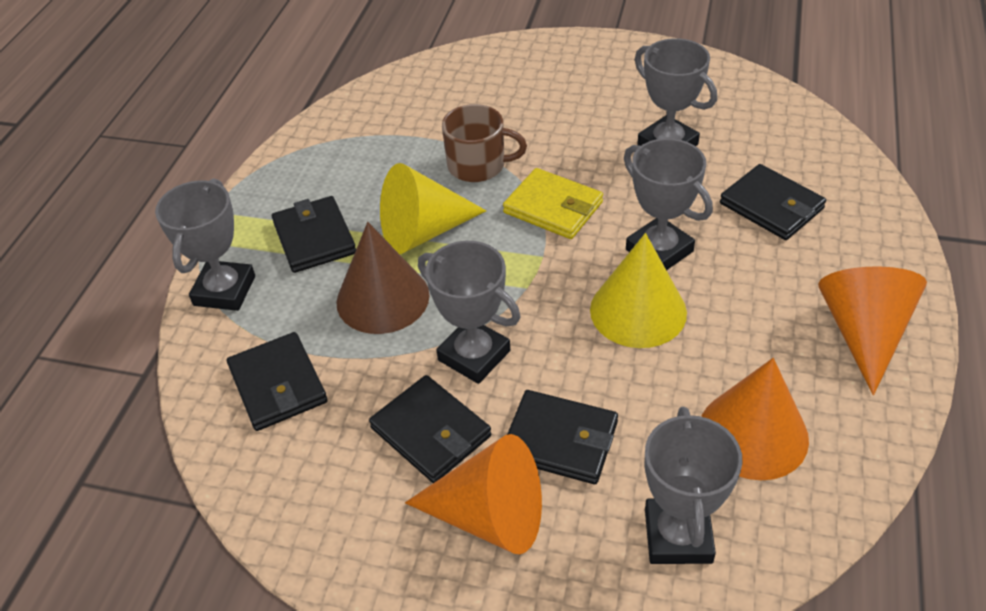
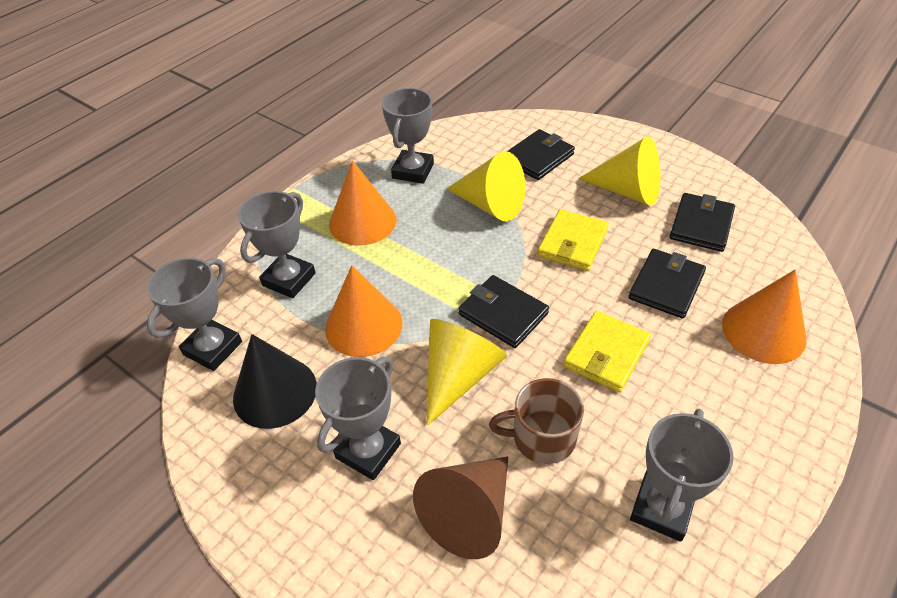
black cone: none = 0 -> [233,334,317,429] = 1
black wallet: [227,332,328,431] [272,196,356,273] [369,375,491,483] [507,390,618,484] [720,164,826,240] = 5 -> [458,275,549,348] [507,129,575,180] [629,249,706,319] [670,193,735,252] = 4
yellow cone: [380,163,486,254] [590,233,687,348] = 2 -> [426,319,507,426] [446,151,525,221] [578,136,661,206] = 3
yellow wallet: [503,168,603,239] = 1 -> [538,209,609,271] [563,311,651,392] = 2

